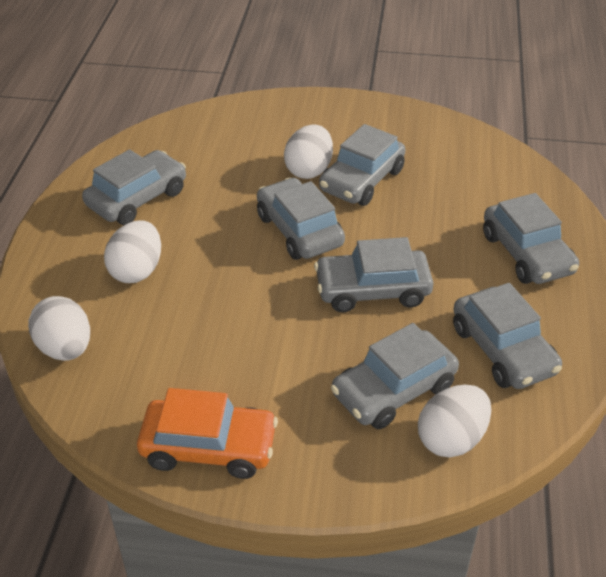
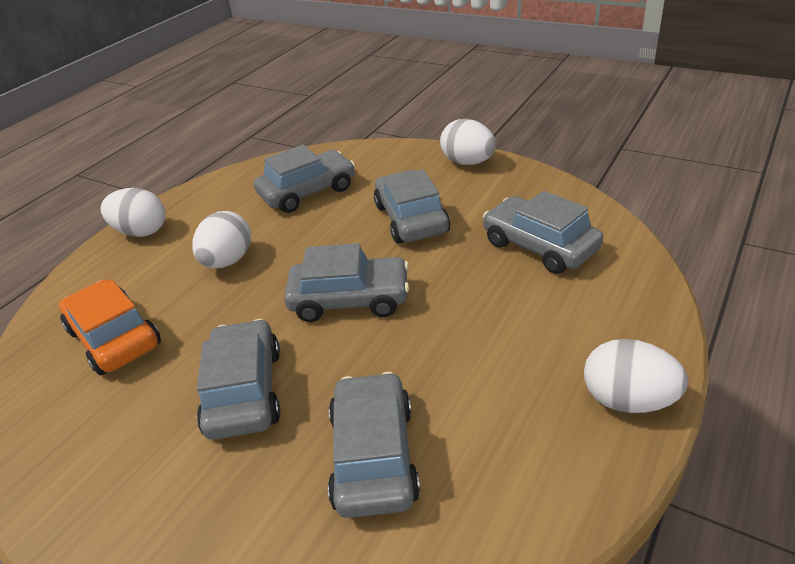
grey car: [82,149,186,225] [257,178,345,260] [314,237,433,312] [319,124,406,206] [331,323,459,429] [453,283,562,389] [483,193,579,284] = 7 -> [197,319,280,440] [254,145,355,213] [284,243,409,322] [328,372,420,518] [374,169,450,244] [483,191,604,274] = 6

